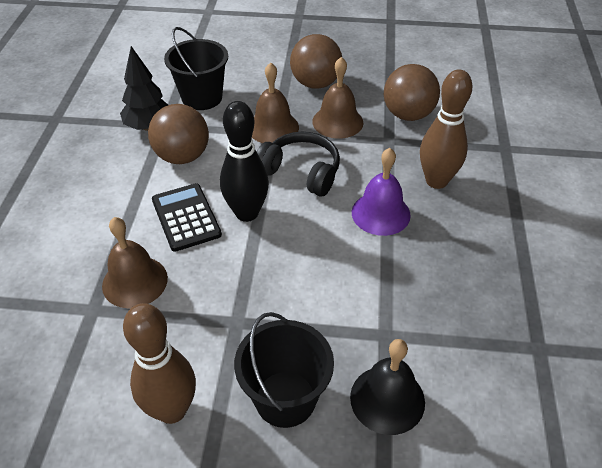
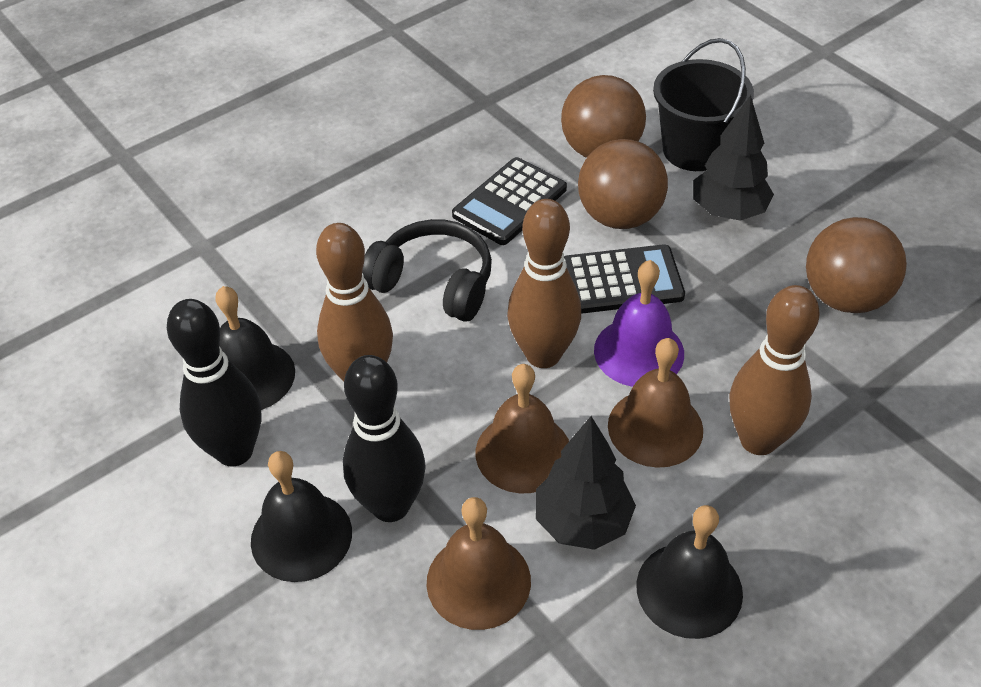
black bell: [350,339,425,435] = 1 -> [215,286,295,410] [251,451,352,582] [636,505,743,639] = 3
black bowling pin: [220,101,269,222] = 1 -> [167,299,261,467] [343,355,426,522] = 2
black bucket: [164,27,228,110] [234,312,334,428] = 2 -> [653,38,754,171] = 1
black calculator: [152,183,222,252] = 1 -> [452,157,567,245] [564,244,685,314] = 2
black tree: [120,46,168,131] = 1 -> [536,416,636,550] [693,95,774,221] = 2
brown bowling pin: [123,303,196,424] [420,69,472,189] = 2 -> [316,223,393,381] [507,199,581,368] [729,285,820,455] = 3

